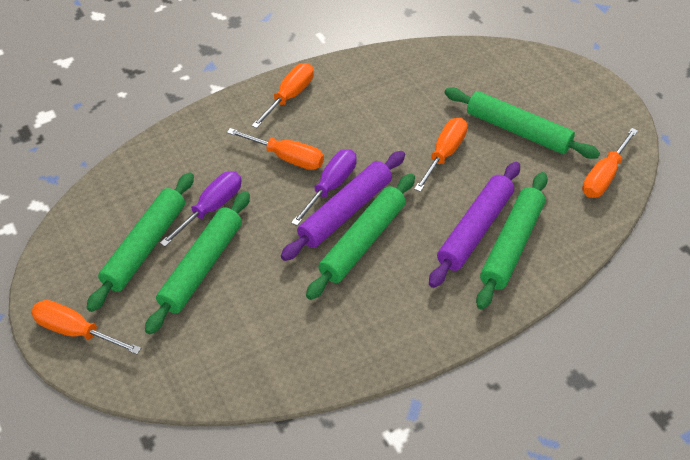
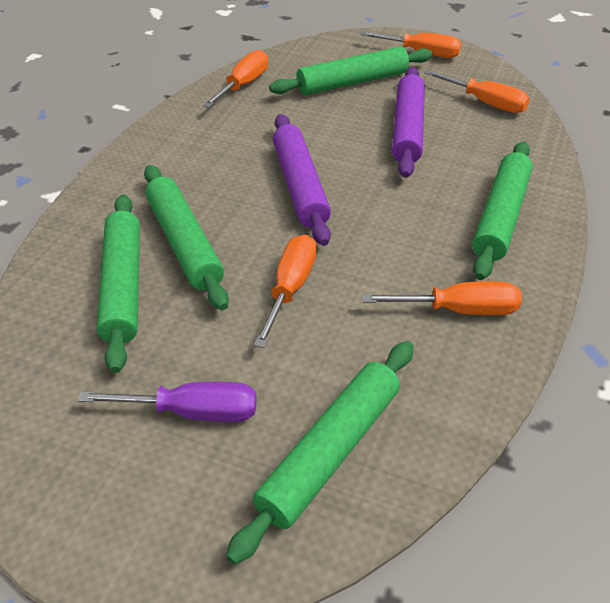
purple screwdriver: [160,171,242,247] [291,149,357,226] = 2 -> [78,382,257,422] = 1

